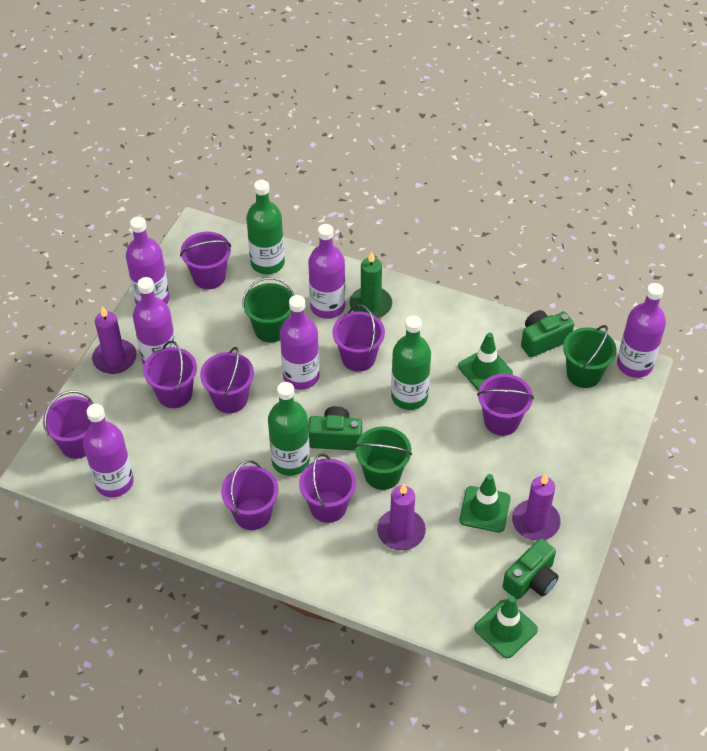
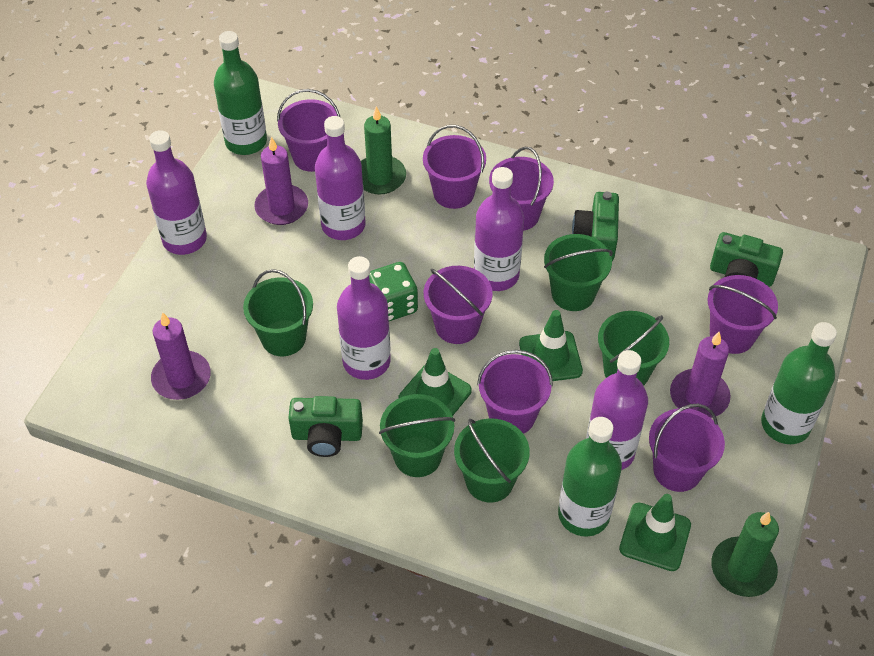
green bucket: [243,277,294,343] [355,426,412,490] [563,325,617,388] = 3 -> [243,269,313,356] [379,394,455,477] [454,419,530,503] [544,234,613,311] [598,311,669,386] = 5
green candle: [350,252,392,318] = 1 -> [361,106,406,195] [711,512,779,597] = 2
green dice: none = 0 -> [369,262,418,321] = 1
purple bottle: [83,404,134,497] [126,217,170,305] [133,277,177,365] [280,295,320,390] [308,224,346,319] [617,283,666,378] = 6 -> [146,130,207,255] [315,116,365,240] [337,256,391,380] [474,167,524,291] [586,350,648,470] = 5
purple bucket: [43,390,93,459] [143,340,197,408] [180,232,231,289] [200,347,254,413] [221,460,279,530] [299,453,356,523] [332,304,385,372] [477,374,534,436] = 8 -> [277,89,340,172] [423,125,486,209] [424,266,493,344] [477,350,553,434] [489,147,554,231] [649,404,725,492] [708,275,778,354] = 7

